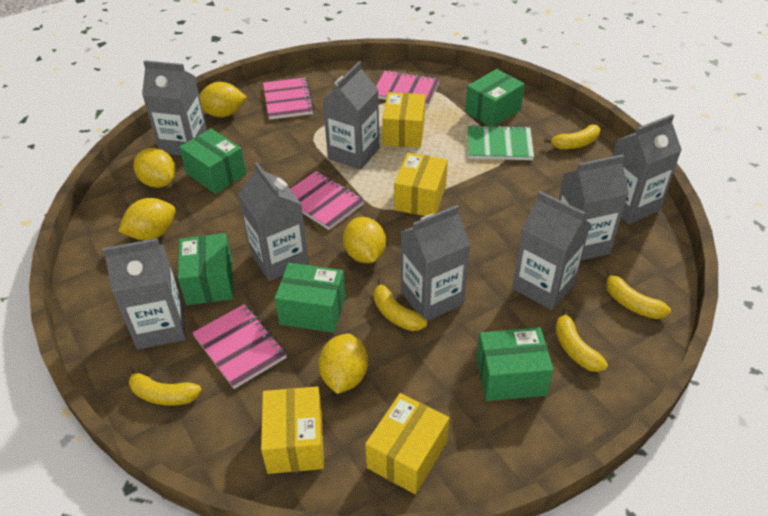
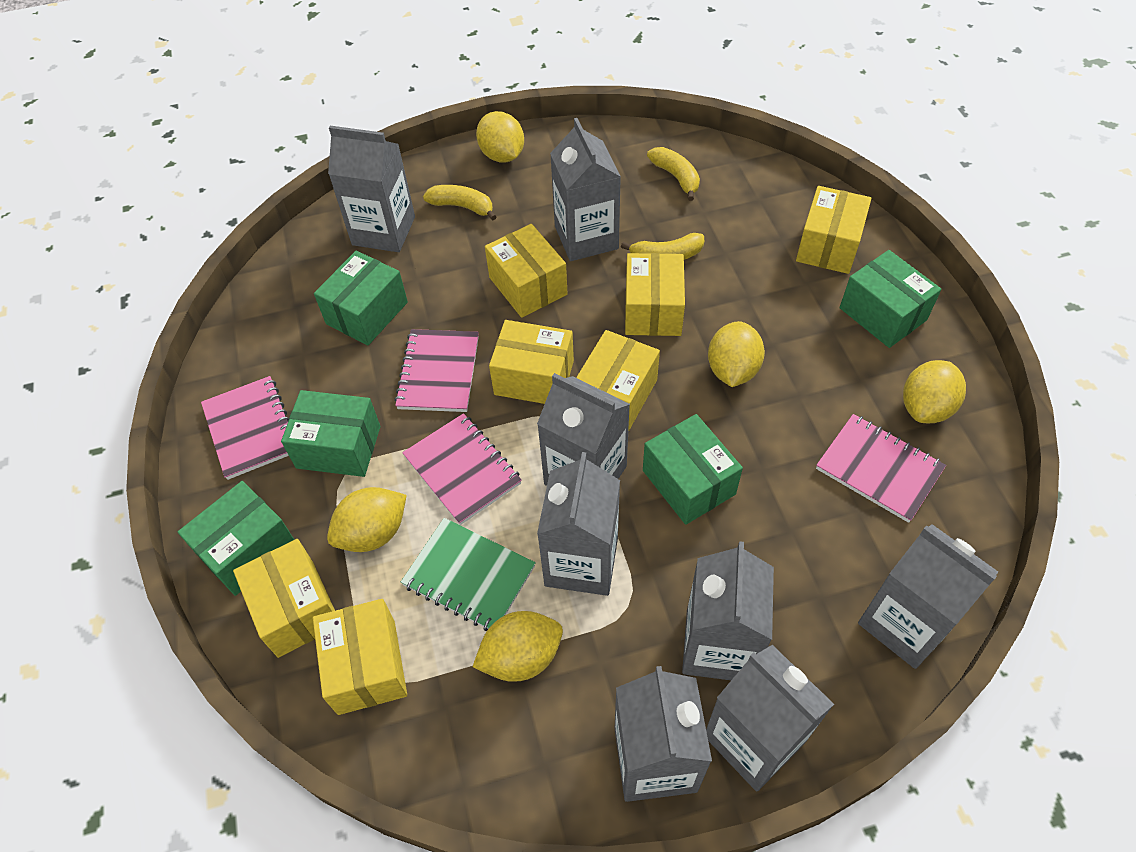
yellow banana: [126,367,202,405] [374,278,427,331] [544,124,600,149] [555,308,608,372] [605,269,671,319] = 5 -> [423,185,497,221] [621,233,704,260] [647,147,700,201] = 3
yellow box: [261,387,324,474] [365,393,449,494] [382,92,425,148] [394,153,448,216] = 4 -> [233,539,335,658] [313,599,407,715] [485,224,567,318] [489,320,574,404] [576,330,660,431] [625,253,685,336] [796,186,872,274] = 7

